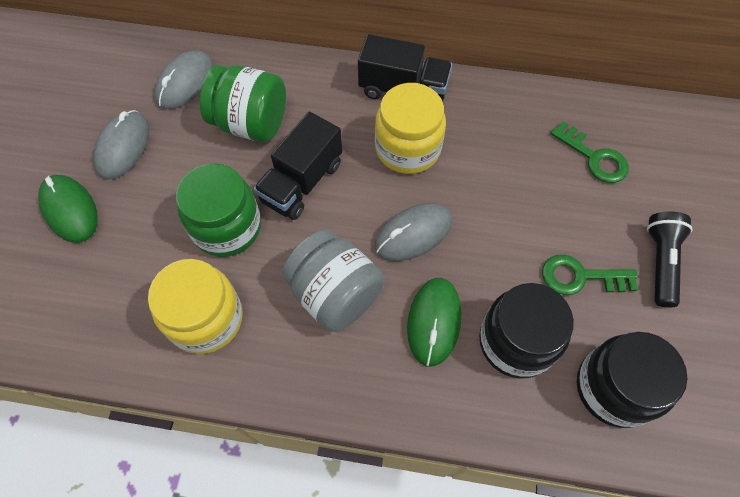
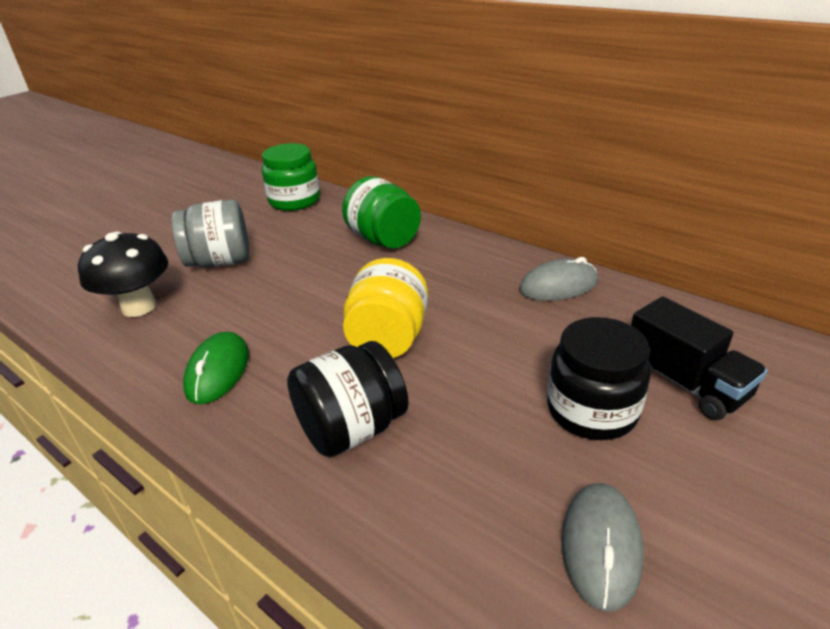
black flashlight: [647,212,693,308] = 1 -> none = 0
black mushroom: none = 0 -> [78,232,168,317] = 1
black truck: [253,112,342,220] [358,34,452,101] = 2 -> [631,296,768,420] = 1
green key: [542,255,638,295] [550,121,629,183] = 2 -> none = 0
green mouse: [38,175,98,243] [407,278,461,367] = 2 -> [183,332,249,404] = 1
grey mouse: [93,110,149,179] [154,50,213,109] [375,203,452,261] = 3 -> [519,257,598,301] [561,483,643,612] = 2
yellow jar: [148,259,243,354] [375,83,446,174] = 2 -> [343,258,428,358] = 1

